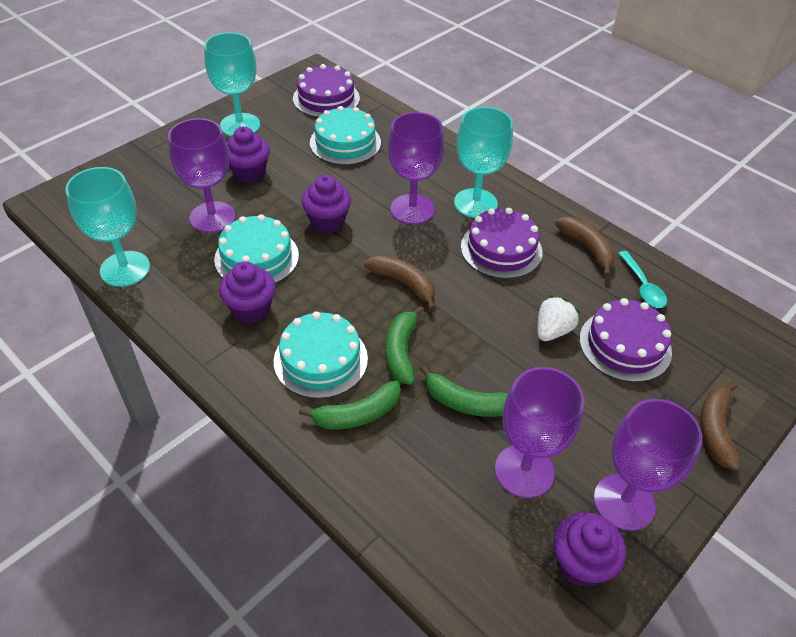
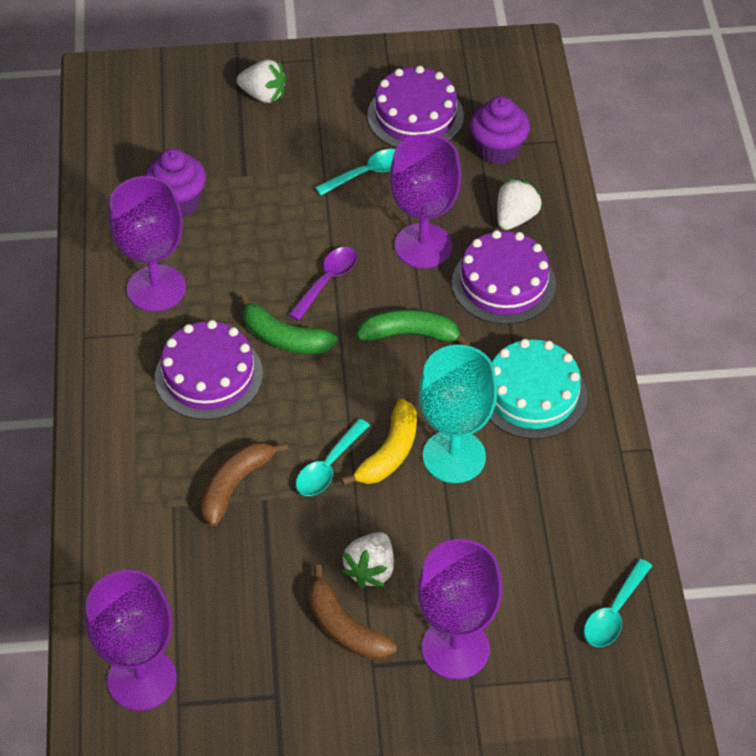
brown banana: [364,255,435,310] [555,217,615,277] [700,382,740,471] = 3 -> [201,442,288,527] [308,564,397,660] = 2
green banana: [299,381,401,430] [385,306,424,385] [420,365,508,417] = 3 -> [240,294,338,354] [356,309,470,346] = 2
purple cupcake: [219,261,276,324] [227,127,270,183] [301,175,351,233] [553,512,626,587] = 4 -> [145,149,206,217] [470,96,530,165] = 2
purple spoon: none = 0 -> [288,247,357,321] = 1
turquoise cake: [214,214,299,284] [274,311,368,399] [310,106,381,165] = 3 -> [489,339,587,439] = 1
turquoise goblet: [65,167,150,287] [204,32,260,136] [454,107,513,218] = 3 -> [419,345,497,483] = 1
turquoise spoon: [618,251,667,308] = 1 -> [296,419,370,496] [315,149,395,196] [584,559,652,647] = 3
white strawberry: [537,295,580,341] = 1 -> [236,60,287,103] [341,532,394,588] [497,178,543,230] = 3
yellow banana: none = 0 -> [341,399,417,486] = 1

